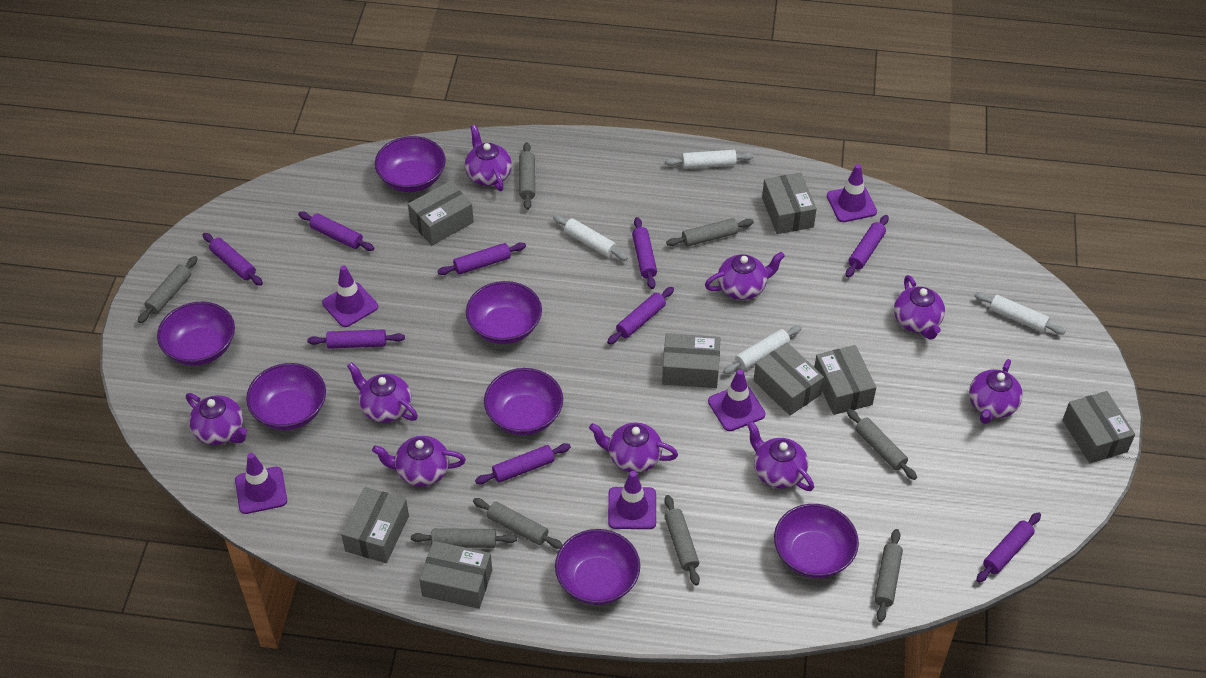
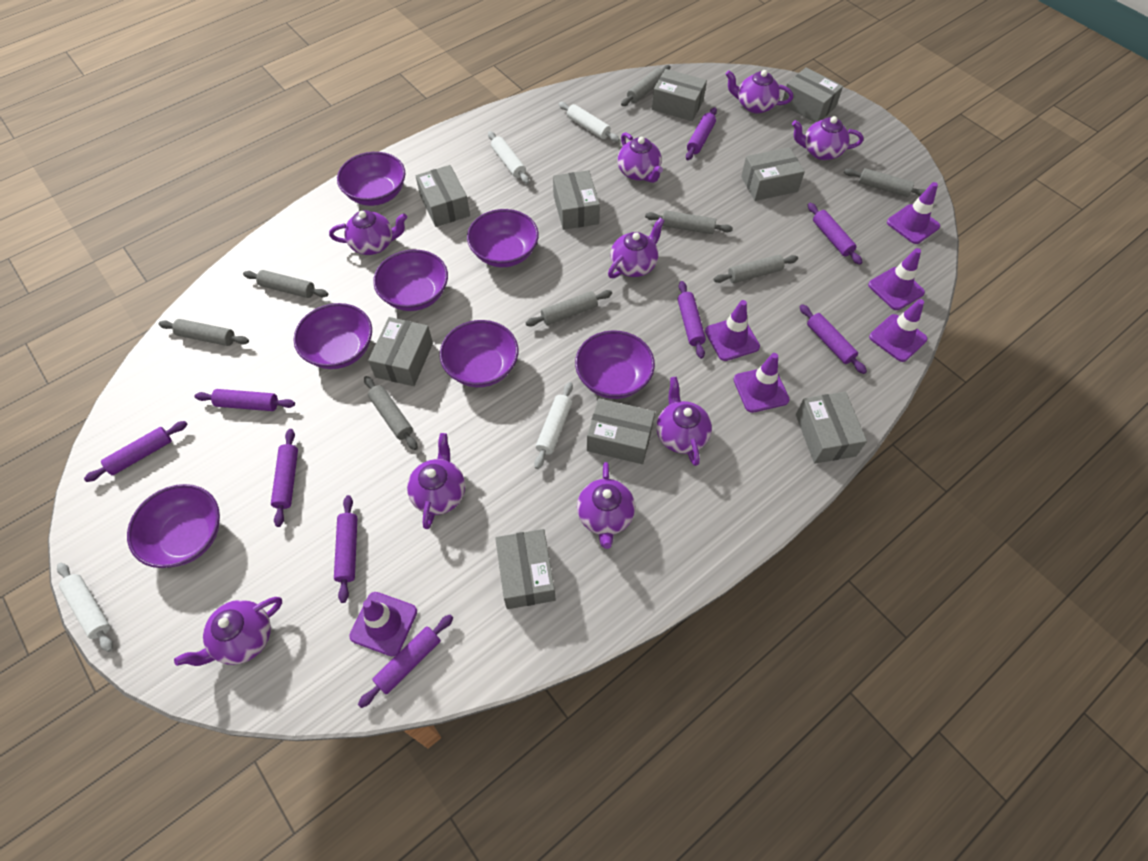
grey box: [341,487,409,563] [408,181,474,245] [419,541,492,609] [662,333,720,388] [754,342,824,415] [762,173,817,234] [814,345,876,415] [1063,391,1135,463] = 8 -> [368,317,433,386] [416,165,470,227] [495,529,556,609] [553,170,600,230] [587,398,655,464] [652,69,707,121] [741,147,805,201] [782,67,843,123] [796,392,867,464] = 9
purple traffic cone: [235,453,287,514] [322,266,378,327] [608,471,656,529] [708,369,765,431] [827,164,877,222] = 5 -> [349,592,417,657] [705,300,760,361] [733,353,790,413] [868,248,925,310] [869,299,927,362] [887,182,940,244] = 6

